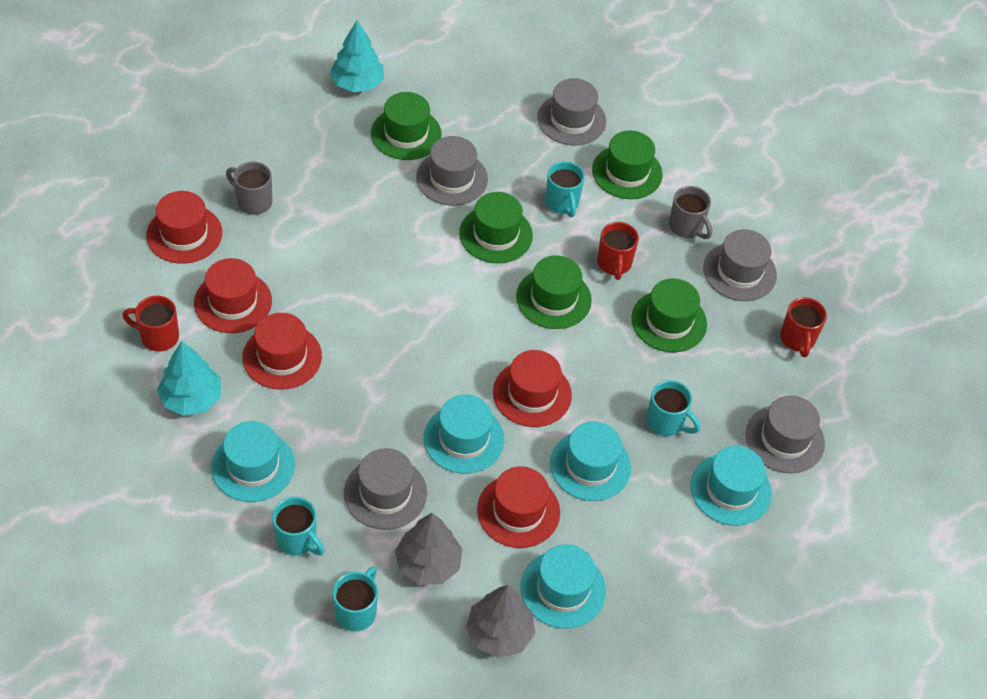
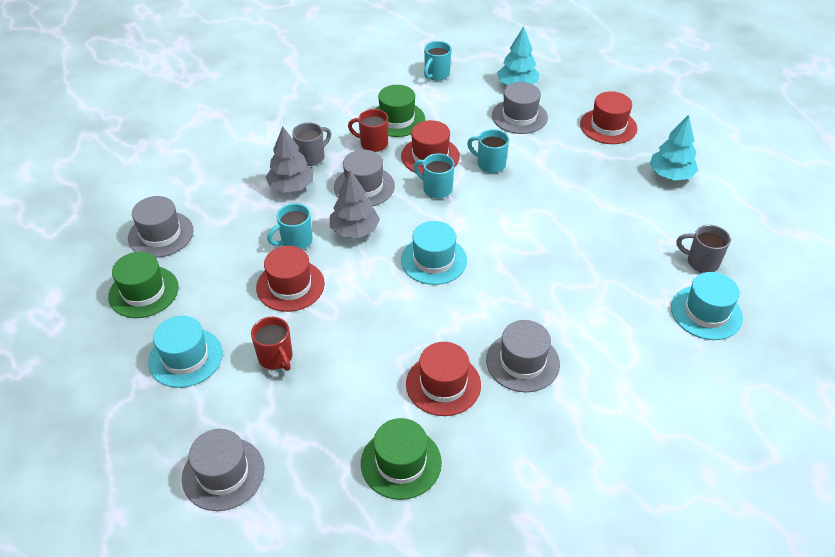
green hat: [371,92,442,160] [459,192,533,263] [516,256,592,329] [592,130,663,199] [632,278,707,352] = 5 -> [108,252,179,318] [361,418,442,500] [375,85,425,137] = 3
red hat: [146,191,222,264] [194,258,272,333] [243,313,322,390] [477,466,560,548] [493,350,572,427] = 5 -> [256,246,325,312] [401,120,460,175] [406,342,481,416] [580,91,637,144] = 4
red mug: [122,296,179,352] [597,222,639,280] [780,297,827,357] = 3 -> [251,317,293,371] [348,109,388,152] = 2
turquoise hat: [211,421,295,502] [424,395,505,474] [520,544,606,629] [550,421,631,501] [690,446,772,526] = 5 -> [148,316,223,388] [401,221,467,285] [671,272,743,340] = 3

